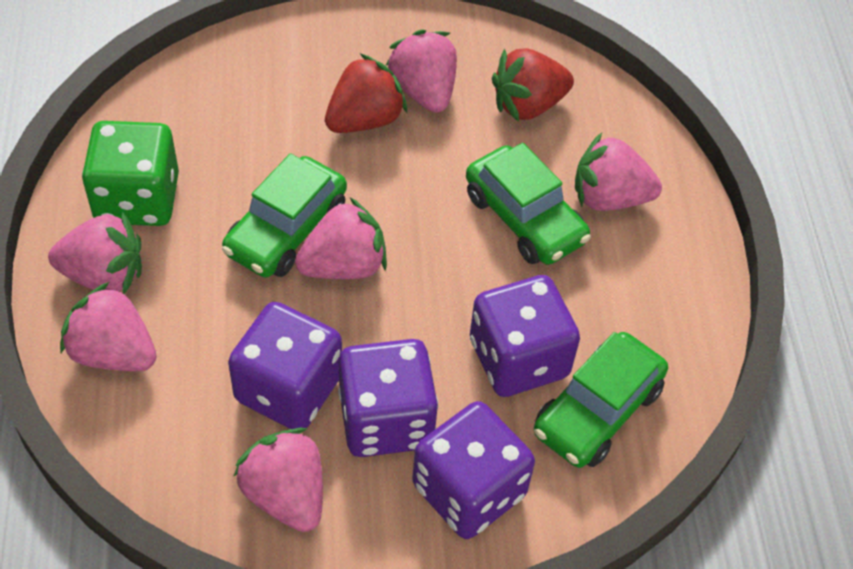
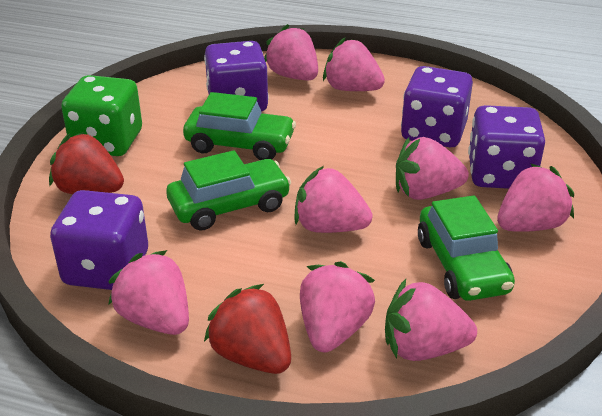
pink strawberry: [48,211,142,294] [60,282,157,371] [233,428,323,532] [295,197,387,279] [386,29,457,113] [575,133,662,211] = 6 -> [108,250,189,335] [264,24,318,80] [294,166,373,233] [300,261,375,353] [323,38,385,91] [385,279,477,361] [396,137,469,200] [497,164,574,232] = 8

